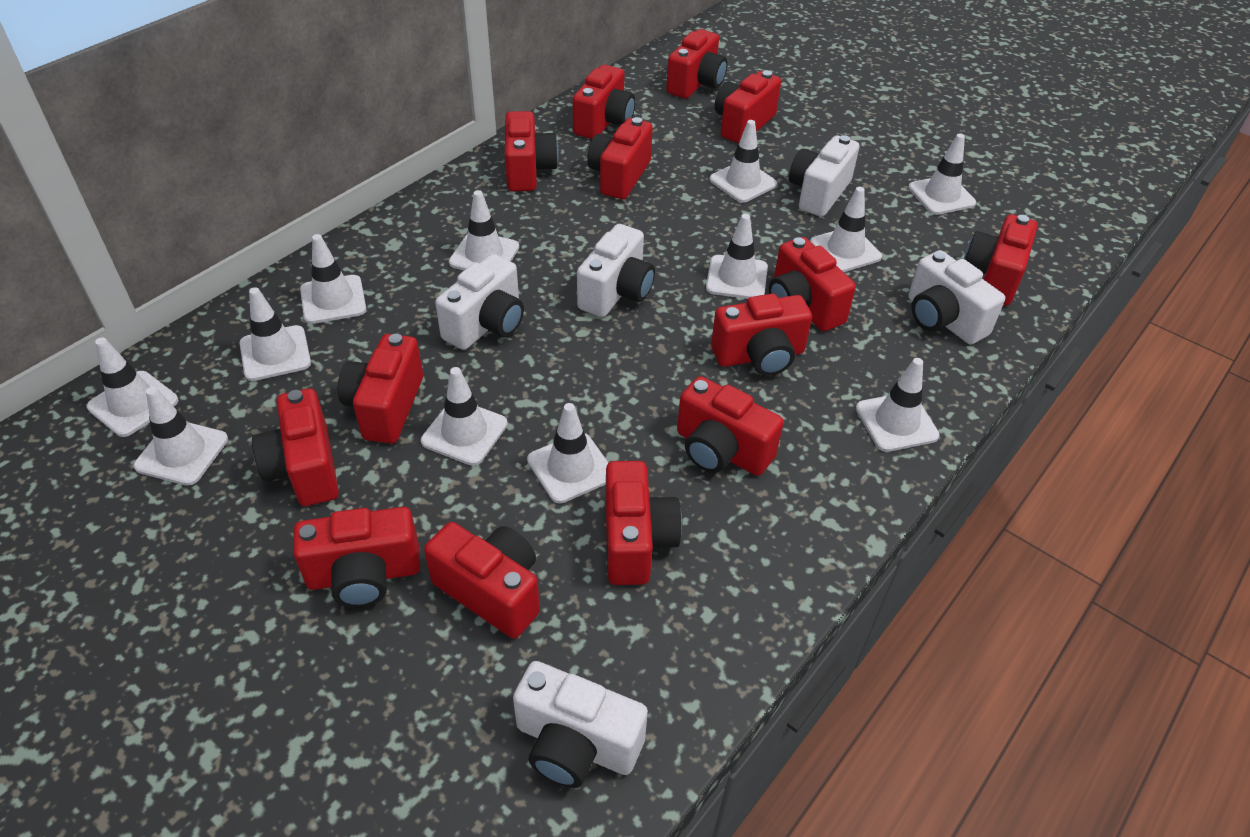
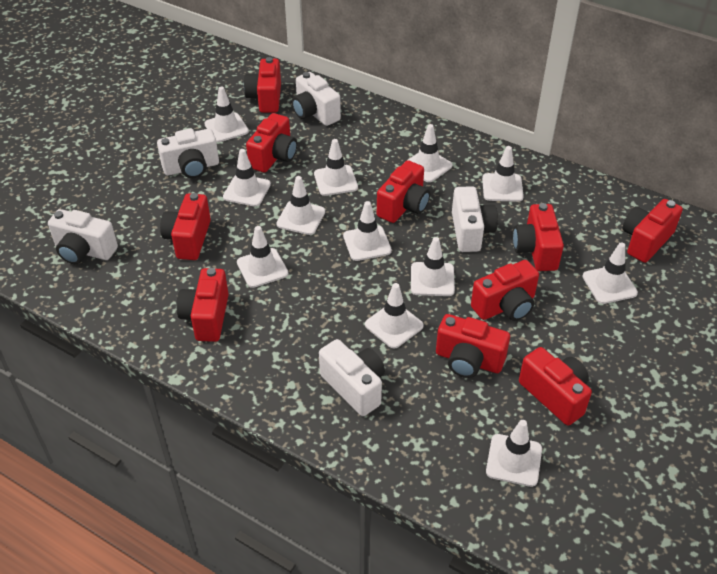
red camera: [252,388,339,506] [293,507,420,608] [338,334,423,444] [424,522,540,639] [505,111,559,191] [573,65,635,139] [587,117,653,199] [605,461,682,585] [666,29,728,98] [677,376,784,476] [711,294,812,376] [715,71,781,143] [769,237,856,331] [964,214,1038,306] = 14 -> [160,193,211,260] [177,268,229,342] [244,57,281,113] [246,113,297,173] [377,160,430,223] [436,314,510,378] [471,260,539,321] [513,203,564,271] [519,347,592,426] [623,199,683,263] = 10

